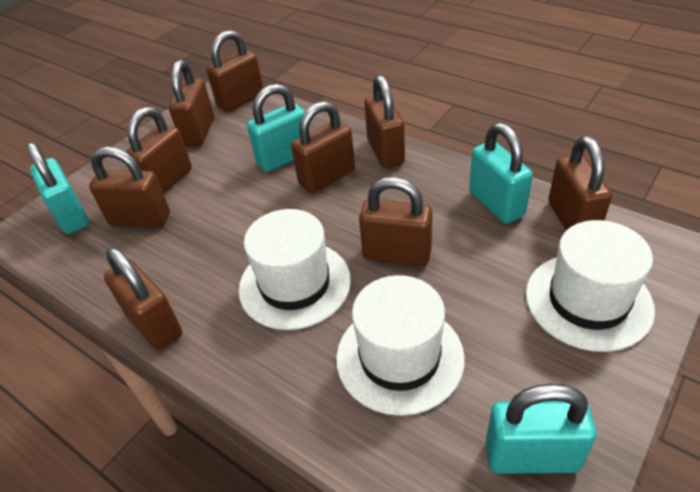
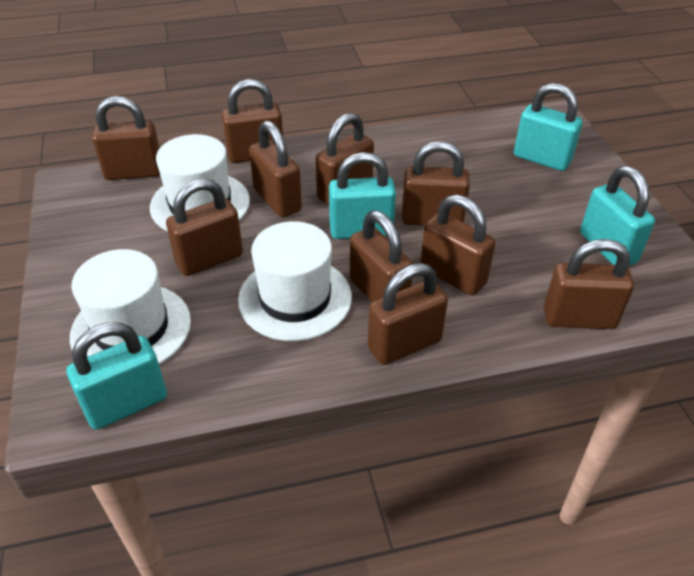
brown padlock: [89,147,170,227] [104,248,182,350] [125,107,192,193] [169,60,214,146] [207,30,264,112] [291,101,355,193] [359,177,433,266] [365,75,405,168] [548,136,612,230] = 9 -> [92,96,160,180] [166,179,243,276] [222,79,283,163] [249,120,302,218] [316,113,374,205] [350,210,413,302] [368,263,448,365] [402,141,470,226] [420,194,496,296] [544,239,634,329] = 10

